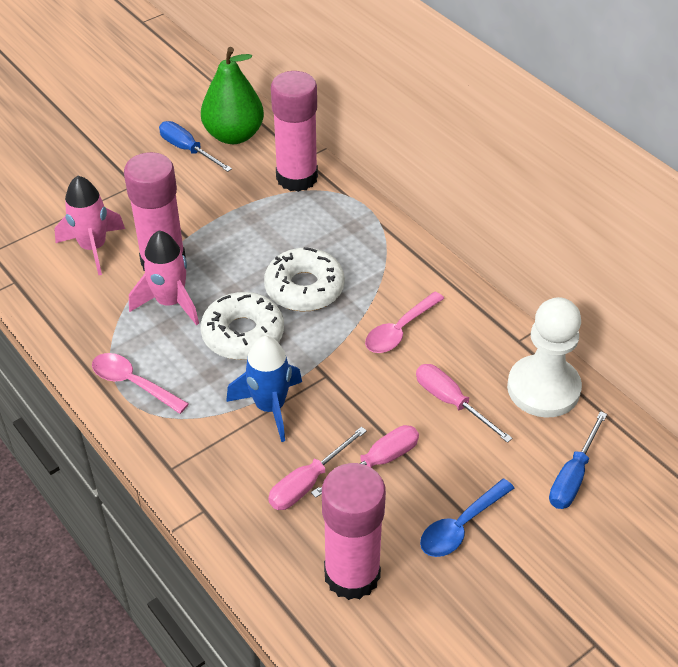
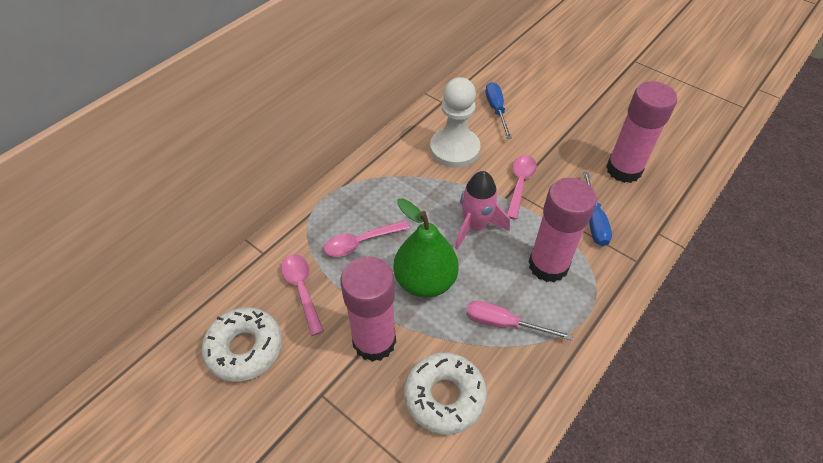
blue rocket: [226,336,302,442] = 1 -> none = 0
blue spoon: [420,479,514,557] = 1 -> none = 0
pink rocket: [54,176,125,275] [129,231,199,325] = 2 -> [455,171,510,249] = 1
pink screwdriver: [268,427,367,510] [311,425,419,498] [416,364,513,443] = 3 -> [466,301,573,340] = 1
pink spoon: [92,353,189,414] [365,292,444,353] = 2 -> [281,254,324,336] [324,220,410,257] [507,155,537,220] = 3

